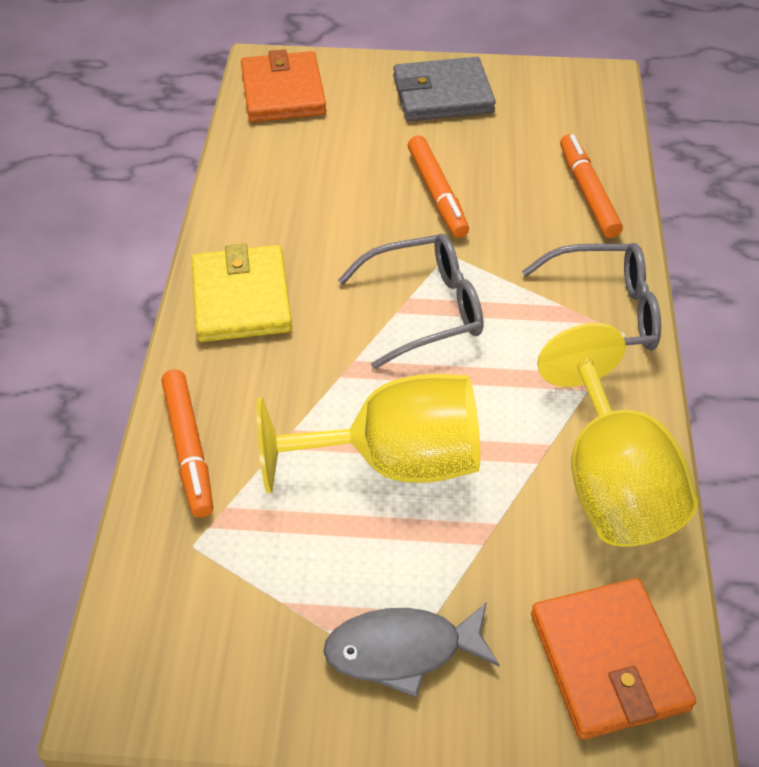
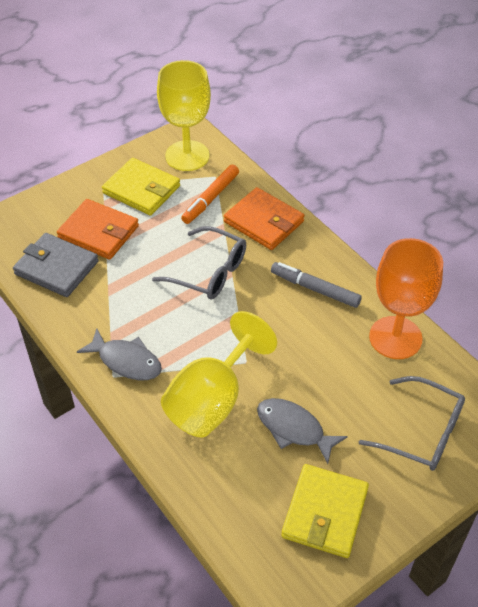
grey fish: [323,602,500,698] = 1 -> [77,328,162,380] [257,398,348,464] = 2
grey marker: none = 0 -> [271,262,362,308] = 1
orange goblet: none = 0 -> [369,238,443,359] = 1
orange marker: [162,369,213,518] [408,136,469,238] [560,134,623,238] = 3 -> [181,165,239,224] = 1
yellow wallet: [192,243,292,342] = 1 -> [102,158,180,215] [281,464,369,558] = 2

